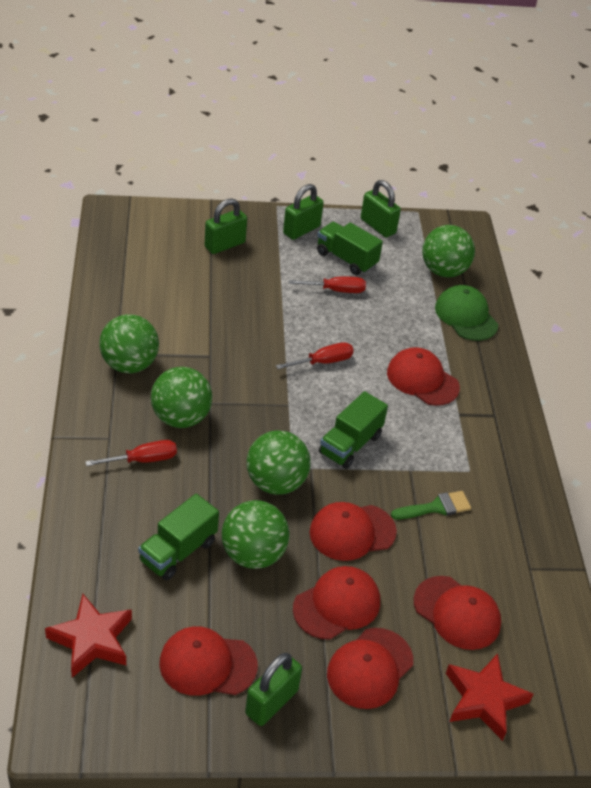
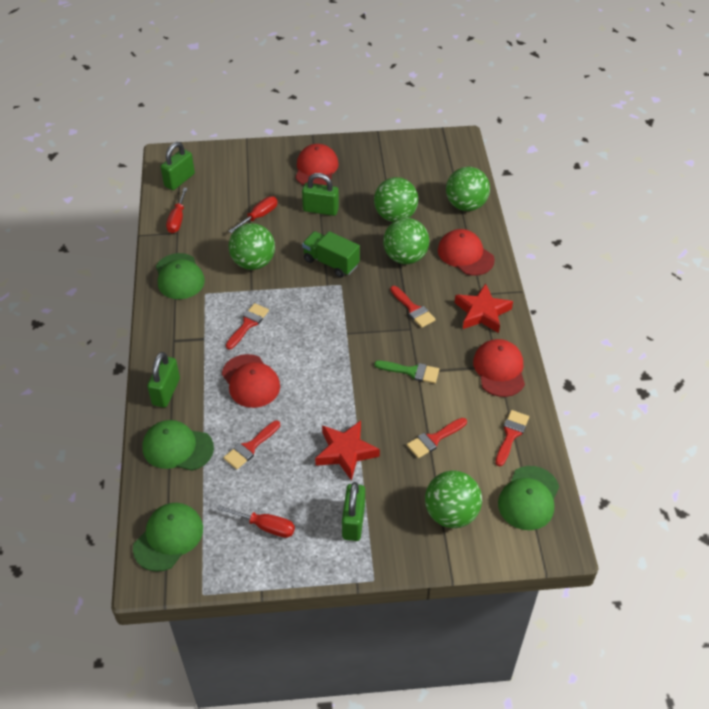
green cap: [435,285,498,341] = 1 -> [133,503,203,572] [142,420,214,471] [156,253,205,299] [498,466,559,530] = 4
green truck: [138,494,219,580] [317,222,383,275] [319,391,388,469] = 3 -> [302,231,360,278] = 1
red brush: none = 0 -> [223,421,280,469] [226,303,269,349] [390,286,436,328] [407,418,467,458] [495,410,529,466] = 5
red cap: [159,626,258,696] [293,566,380,640] [310,502,397,561] [327,628,413,709] [387,347,460,406] [414,576,501,650] = 6 -> [222,354,280,408] [295,144,338,185] [438,229,495,276] [473,339,525,397] = 4

